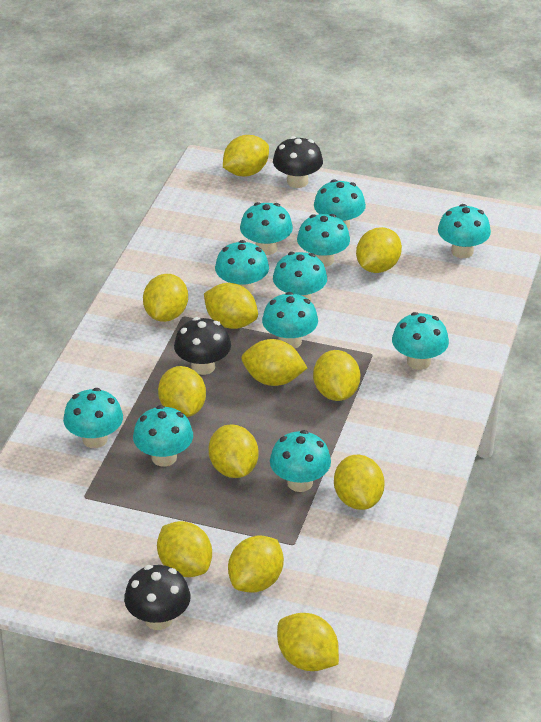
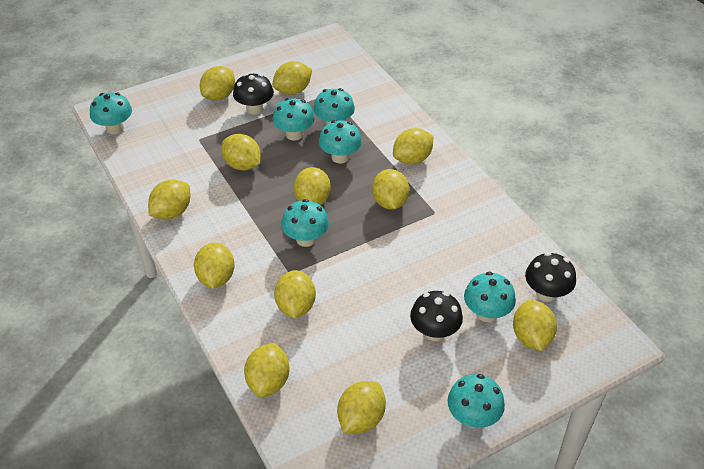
turquoise mushroom: [63,388,123,448] [133,405,193,466] [215,240,269,293] [240,202,293,255] [262,292,318,348] [270,430,331,492] [273,252,327,301] [297,214,350,267] [314,179,366,229] [392,312,449,370] [438,204,491,258] = 11 -> [90,92,132,134] [273,98,315,141] [281,199,329,247] [313,88,355,125] [319,120,362,164] [447,374,505,428] [464,272,516,322] = 7

